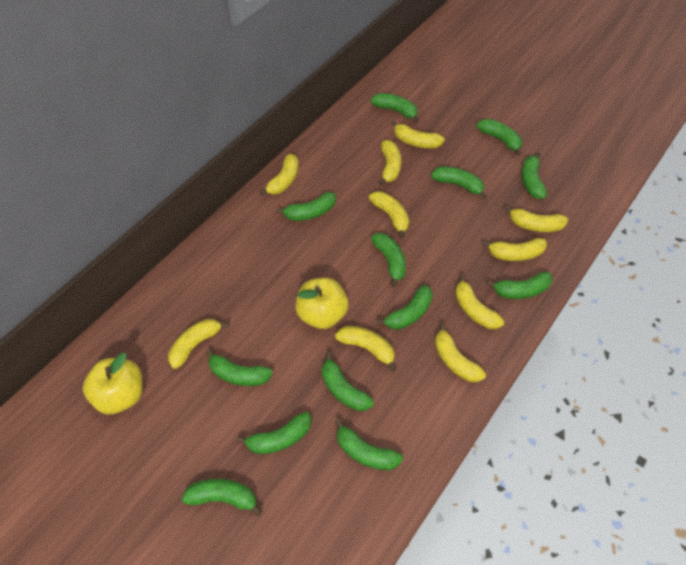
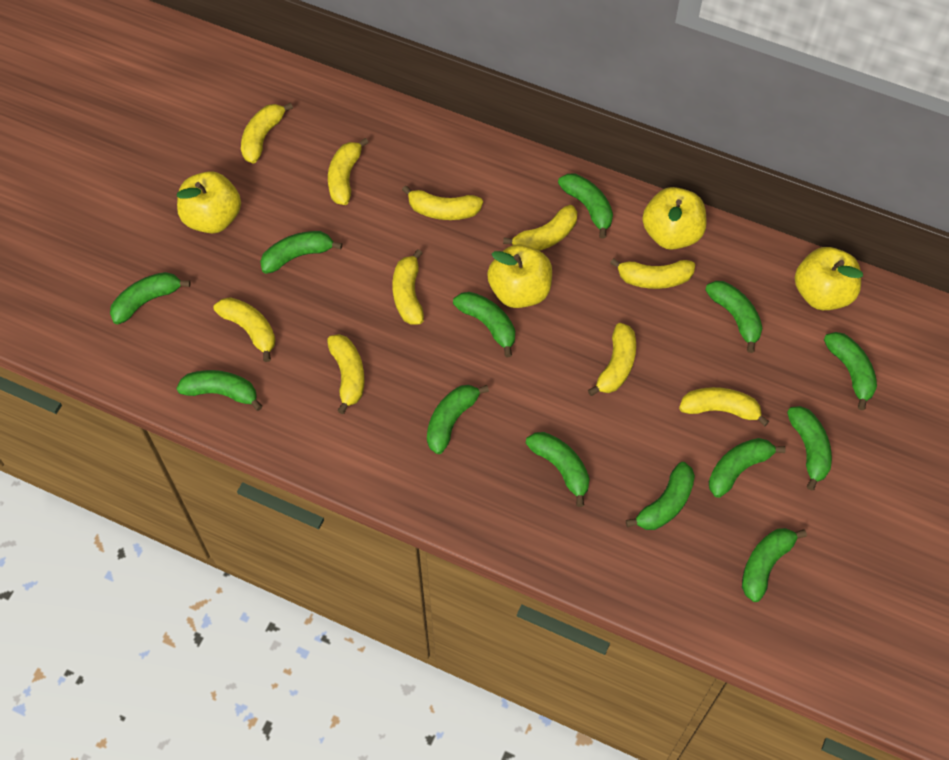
yellow apple: [83,353,142,415] [295,278,348,329] = 2 -> [177,171,241,233] [487,245,552,308] [642,187,707,250] [795,247,863,310] = 4

